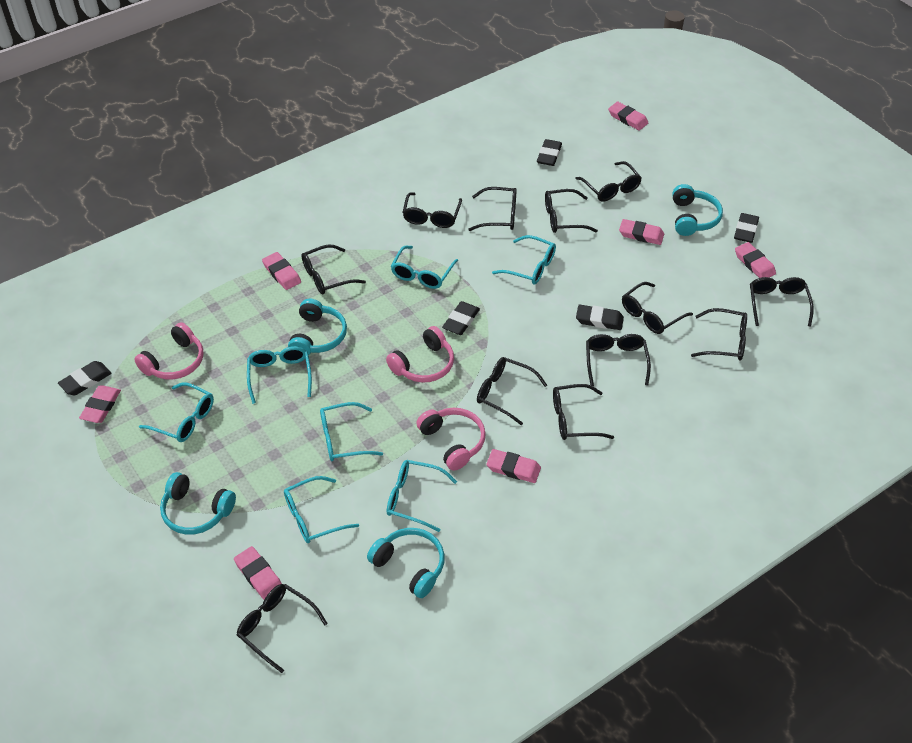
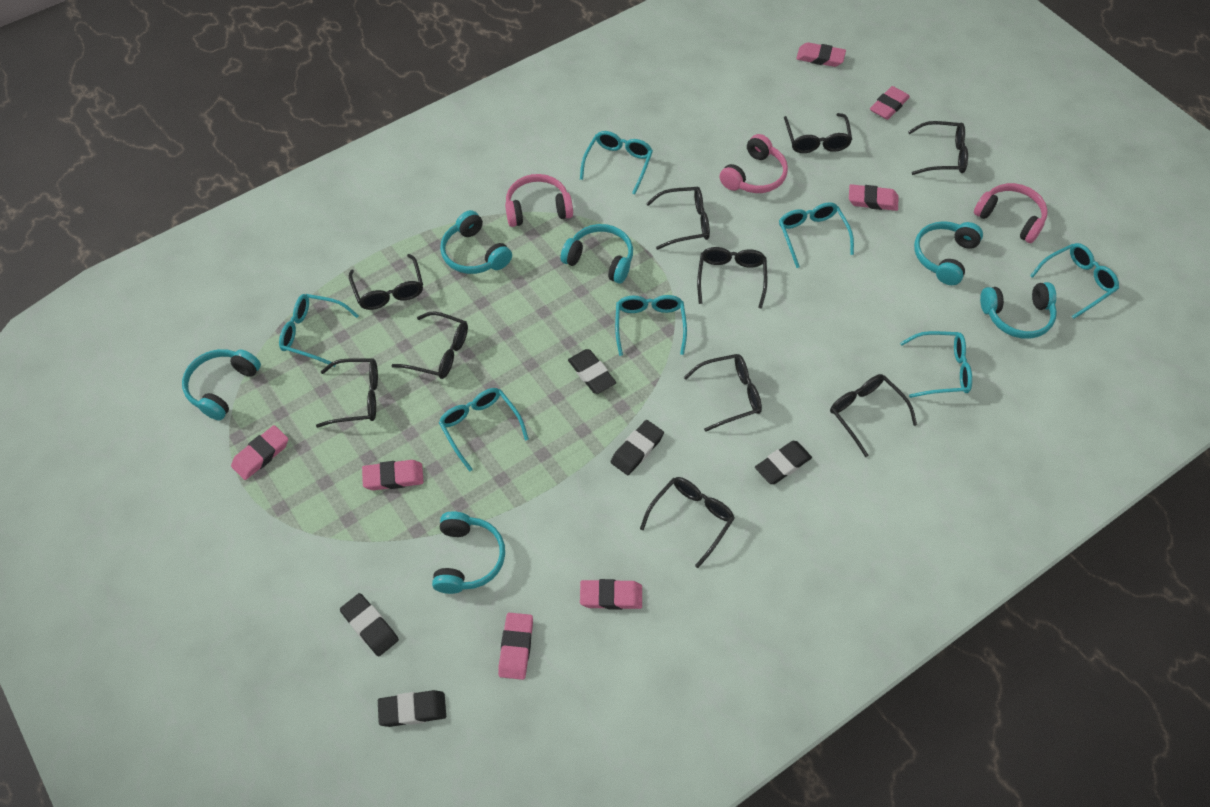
black glasses: [237,584,328,673] [301,245,366,294] [402,192,462,228] [468,187,517,231] [477,357,547,426] [545,189,598,233] [553,384,614,440] [575,161,642,202] [586,334,651,386] [622,282,693,334] [691,308,747,361] [750,277,814,326] = 12 -> [316,358,378,428] [349,254,423,310] [391,312,468,379] [640,477,735,568] [646,187,710,250] [684,354,762,432] [697,247,767,309] [784,113,852,153] [830,374,917,457] [908,121,968,175] = 10
turquoise headphones: [160,472,236,534] [288,299,347,355] [367,528,445,598] [672,184,723,236] = 4 -> [182,349,261,421] [432,511,505,594] [440,210,512,274] [561,224,633,284] [914,221,983,285] [980,282,1057,339] = 6

